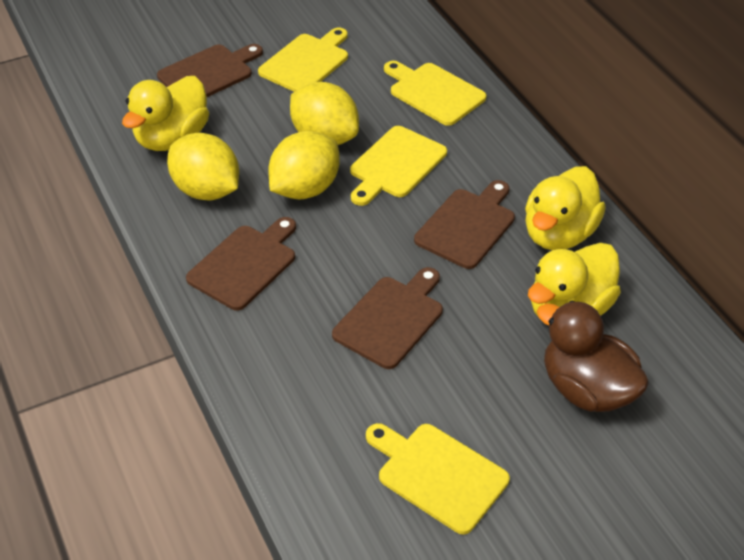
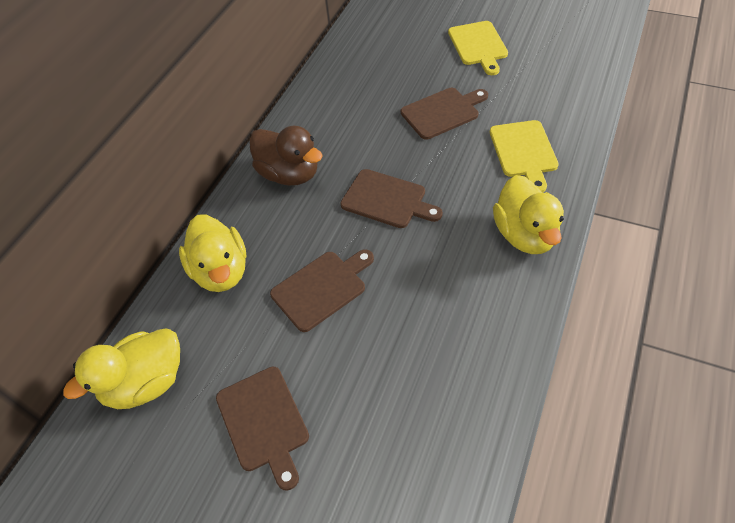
yellow cutting board: [258,28,348,92] [350,126,447,206] [366,423,510,535] [384,61,486,126] = 4 -> [448,21,508,75] [490,120,559,193] = 2
yellow lemon: [167,133,239,200] [268,131,340,199] [290,82,359,145] = 3 -> none = 0

